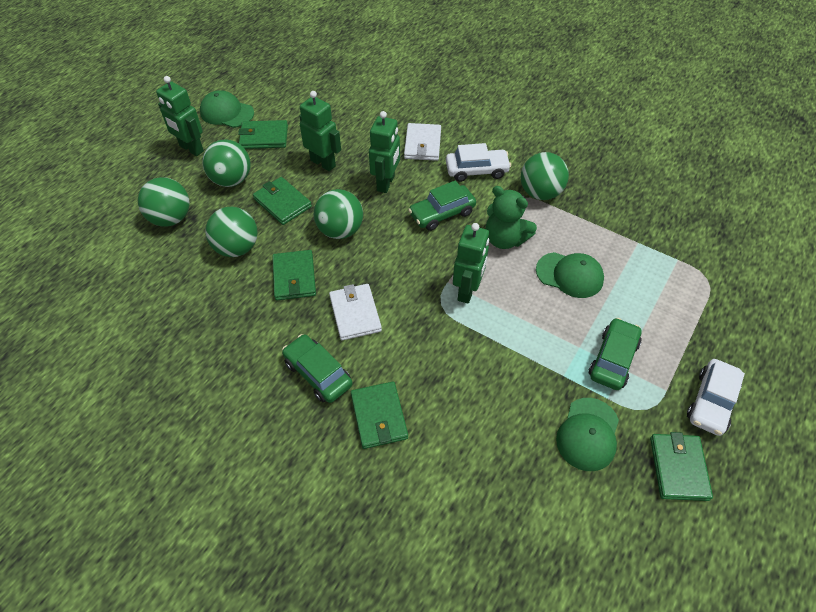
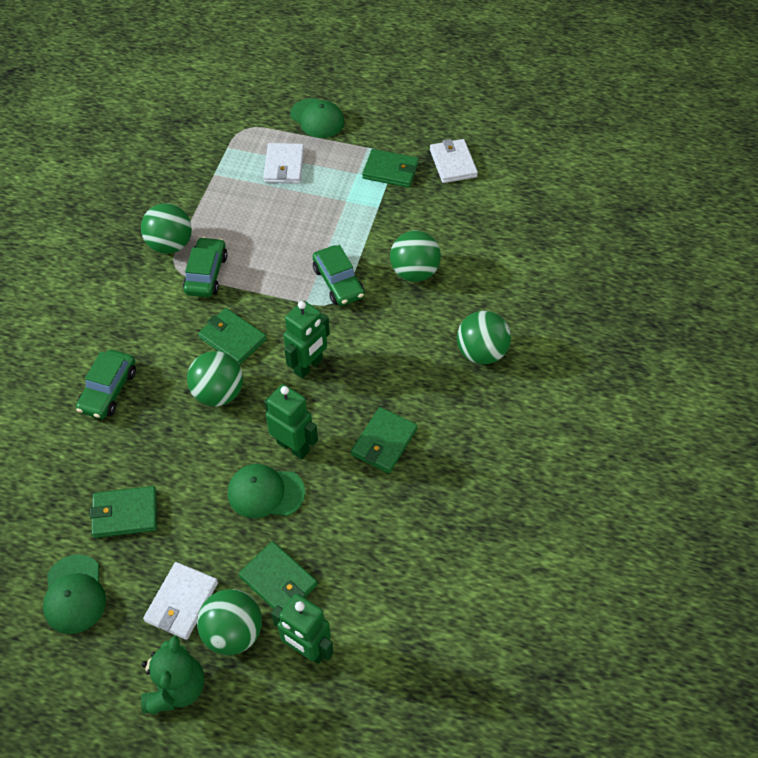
green robot: [156,76,204,156] [299,91,341,171] [369,111,400,193] [453,223,489,304] = 4 -> [264,384,318,459] [271,593,334,664] [283,301,330,379] = 3
white car: [446,143,511,182] [687,359,745,436] = 2 -> none = 0
white wallet: [329,284,382,340] [404,123,441,161] = 2 -> [143,562,218,640] [263,143,304,184] [430,139,478,183] = 3

